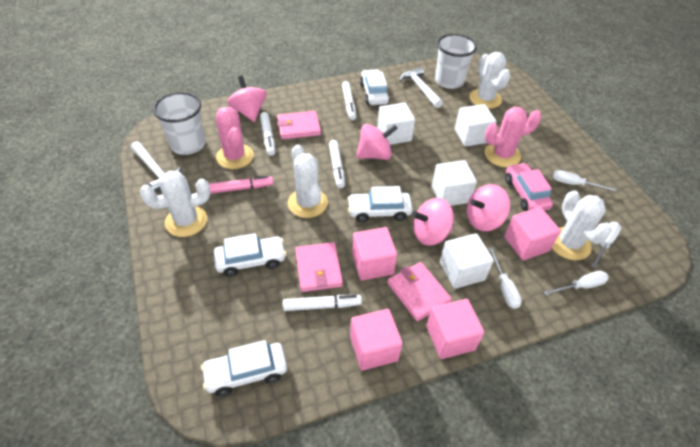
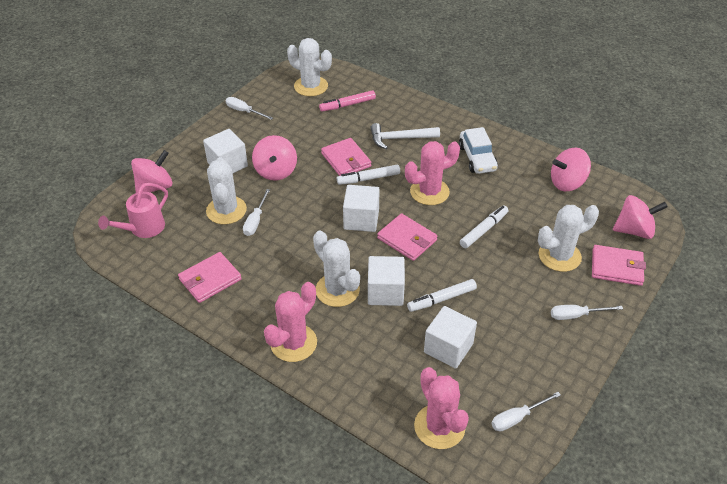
pink cactus: [216,107,254,169] [485,107,541,167] = 2 -> [264,282,317,362] [405,141,460,205] [414,367,469,449] = 3
pink car: [505,163,553,211] = 1 -> none = 0
pink cube: [350,309,403,371] [352,227,397,281] [426,299,484,359] [504,207,561,261] = 4 -> none = 0
pink wallet: [277,111,321,140] [295,242,343,292] [387,262,452,321] = 3 -> [178,252,242,303] [321,138,371,176] [377,213,437,261] [592,245,646,286] = 4
pink watering can: none = 0 -> [98,183,168,238] = 1
white car: [201,340,287,396] [214,233,286,277] [347,186,413,222] [360,69,390,105] = 4 -> [459,127,498,174] = 1
white cup: [153,92,205,155] [435,34,477,89] = 2 -> none = 0
white hammer: [131,141,182,193] [399,67,443,108] = 2 -> [370,123,440,149] = 1
white marker: [260,112,275,156] [283,295,362,311] [329,140,345,188] [342,81,356,120] = 4 -> [337,165,400,185] [407,279,477,312] [460,205,509,248] = 3

